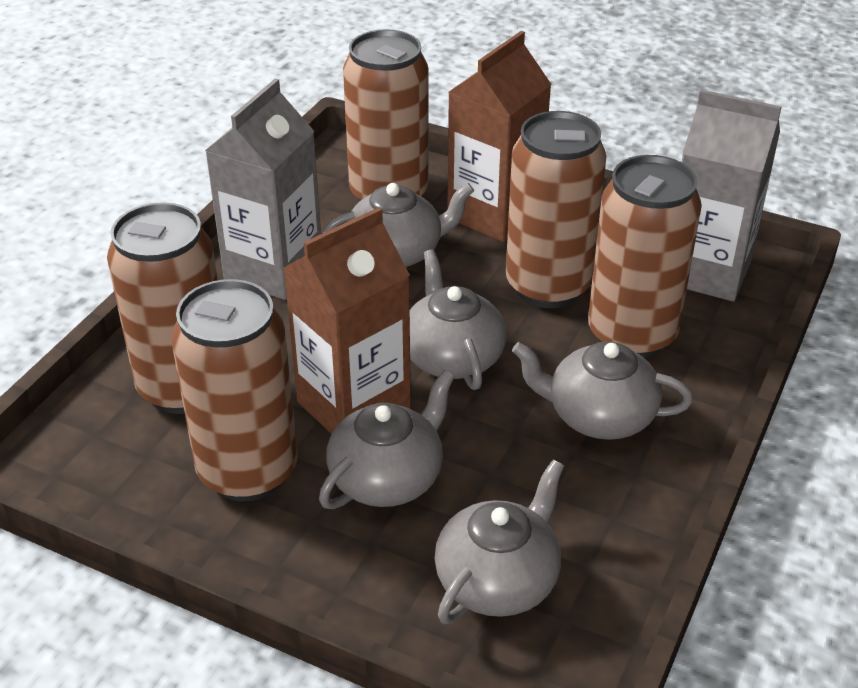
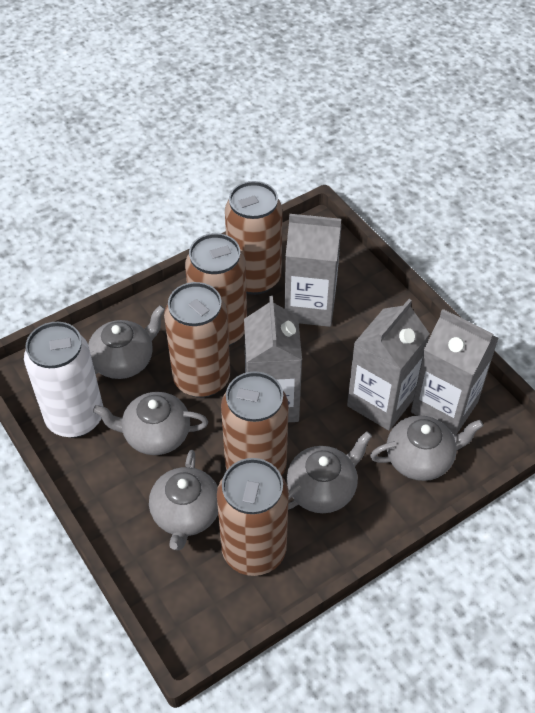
brown carton: [284,207,411,434] [447,31,552,242] = 2 -> none = 0
grey carton: [205,78,321,300] [682,89,781,301] = 2 -> [244,296,302,422] [285,214,342,327] [347,299,430,431] [411,309,499,435] = 4
white can: none = 0 -> [24,322,103,438] = 1

